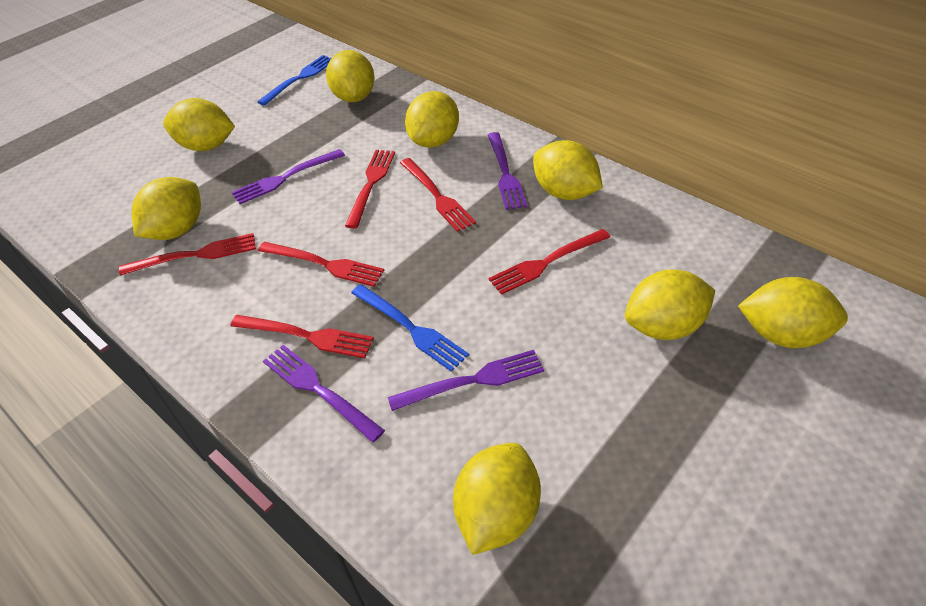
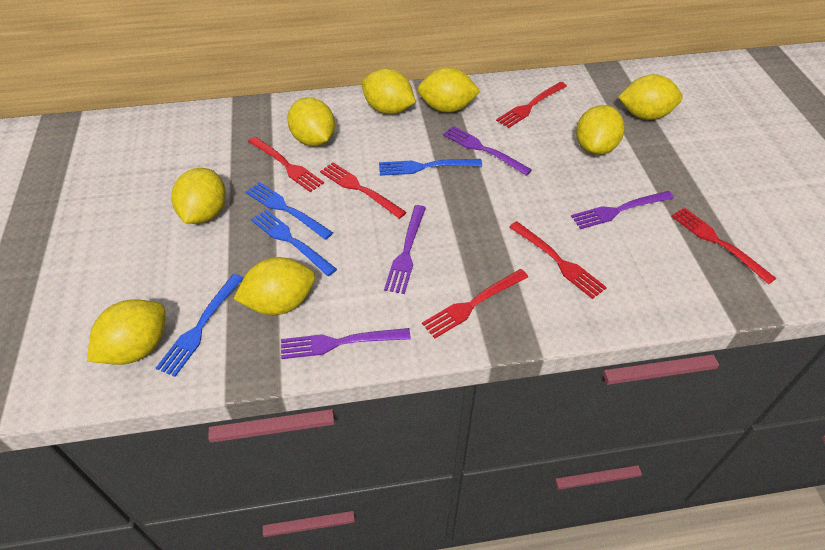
blue fork: [257,55,331,106] [351,284,469,372] = 2 -> [156,274,243,377] [246,182,333,240] [251,210,337,276] [379,159,482,176] = 4

